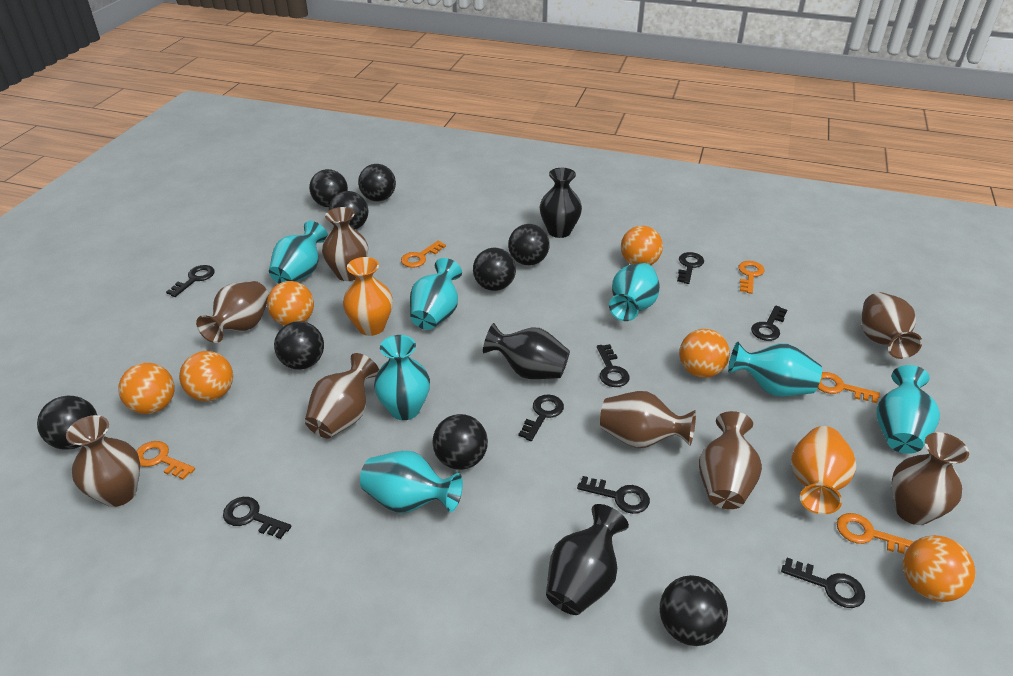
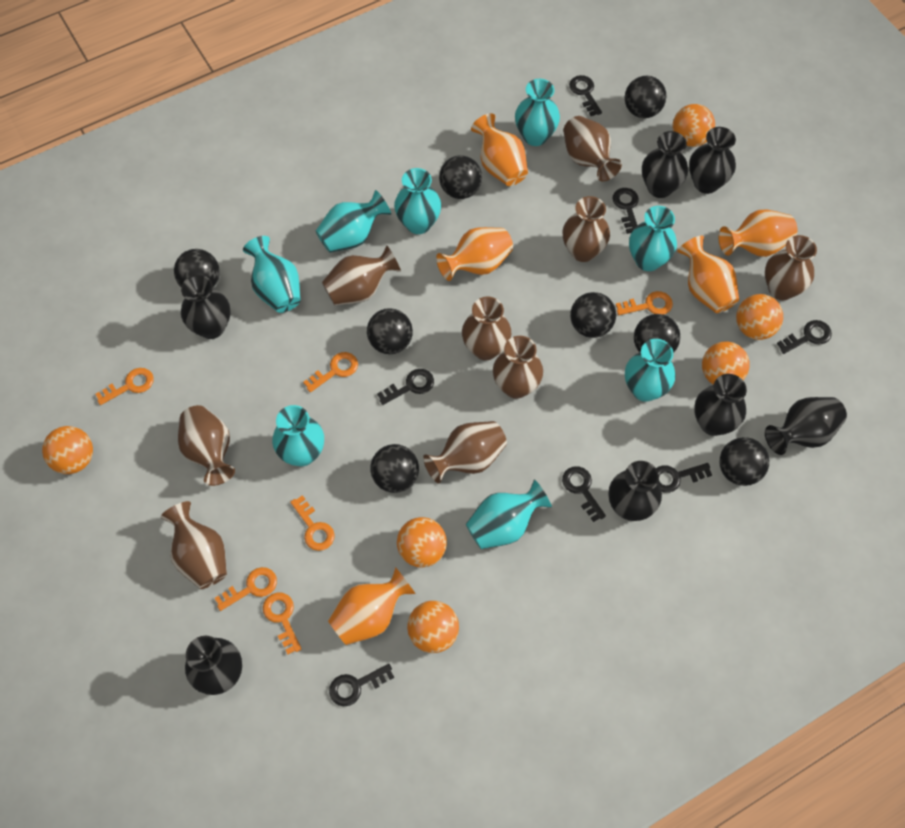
black ball: [37,396,97,450] [274,321,324,370] [309,169,348,207] [329,191,368,229] [358,164,396,201] [432,414,488,470] [473,248,516,291] [508,224,550,266] [660,575,728,646] = 9 -> [174,249,220,287] [367,308,413,354] [370,444,419,493] [439,155,482,199] [570,292,616,338] [625,76,666,118] [634,314,680,353] [719,437,769,486] = 8
black key: [166,265,215,297] [223,497,292,539] [518,395,564,441] [577,476,650,514] [597,344,630,387] [677,252,704,284] [751,305,787,341] [781,558,865,608] = 8 -> [329,664,394,706] [377,369,434,405] [562,466,606,522] [569,75,602,116] [613,188,639,234] [656,463,712,493] [777,320,832,354] = 7
black vase: [483,323,570,379] [540,168,582,238] [546,504,629,615] = 3 -> [181,275,230,339] [185,636,242,695] [609,461,662,521] [642,131,688,198] [689,127,736,194] [694,374,747,436] [765,397,847,455] = 7
brown vase: [66,415,140,507] [196,281,269,343] [305,353,379,438] [322,207,368,281] [600,391,696,448] [699,411,762,509] [861,292,922,359] [892,432,969,525] = 8 -> [161,501,227,589] [178,405,235,486] [322,246,401,305] [423,421,507,484] [462,297,511,360] [493,336,543,399] [563,116,622,181] [563,196,610,262] [765,235,817,300] = 9
orange key: [136,441,195,480] [401,240,446,268] [738,261,764,294] [818,372,880,403] [837,513,914,554] = 5 -> [96,368,154,405] [215,567,277,611] [263,592,301,654] [290,495,335,551] [303,352,358,393] [616,291,673,315] = 6
orange vase: [343,257,393,336] [791,426,856,514] = 2 -> [328,567,416,645] [436,227,513,281] [471,113,528,186] [677,236,739,313] [718,210,797,257] = 5
turquoise vase: [269,221,328,284] [360,451,463,513] [374,335,430,420] [410,258,462,330] [609,263,660,321] [728,342,822,397] [876,365,940,454] = 7 -> [243,236,301,313] [272,405,324,466] [316,190,391,253] [394,168,441,234] [466,479,552,549] [515,79,560,146] [625,339,676,402] [629,206,677,271] = 8

